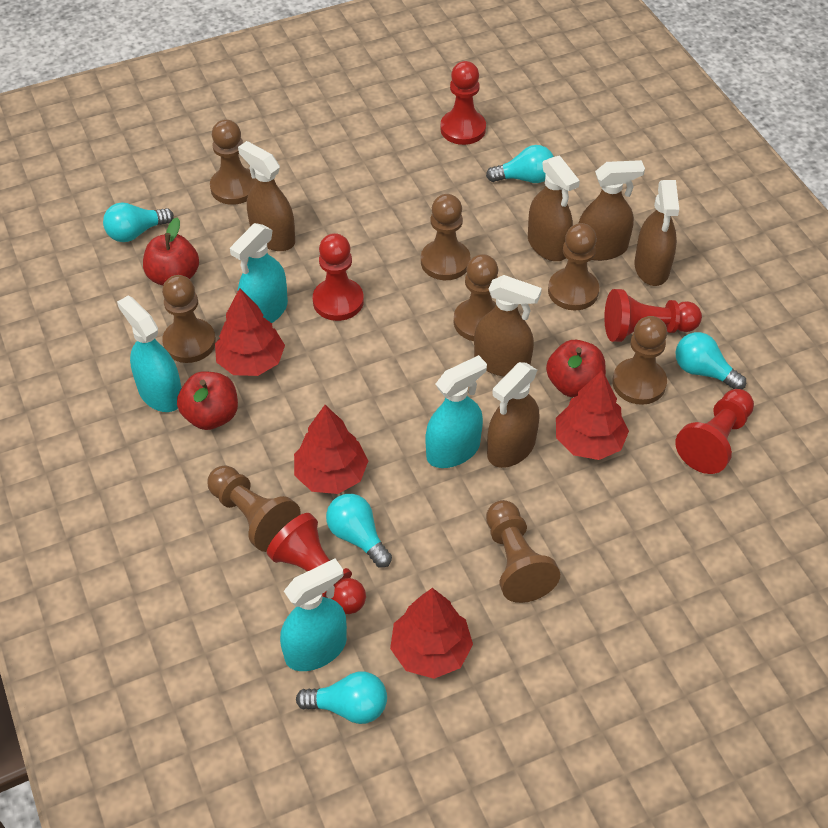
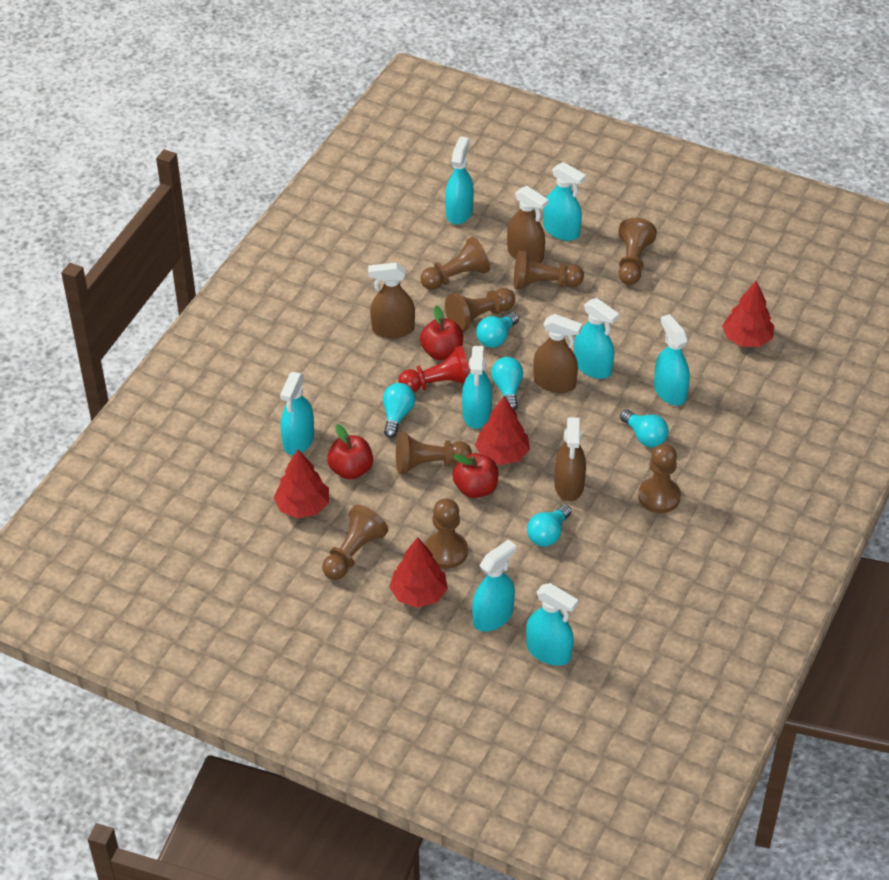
brown spray bottle: [238,141,295,251] [474,275,542,377] [487,362,539,468] [528,155,580,261] [579,160,645,261] [635,180,679,286] = 6 -> [368,262,415,338] [507,186,548,263] [533,314,582,393] [554,417,586,502] = 4
red pawn: [267,513,366,614] [313,233,364,321] [440,61,486,145] [604,289,702,342] [675,389,754,474] = 5 -> [398,346,470,392] = 1
turquoise spray bottle: [117,296,181,412] [230,223,288,323] [280,559,347,671] [425,355,487,468] = 4 -> [280,372,314,455] [445,136,474,225] [462,346,492,429] [472,539,516,632] [526,583,578,666] [543,162,586,241] [574,298,619,379] [654,314,690,405] = 8

